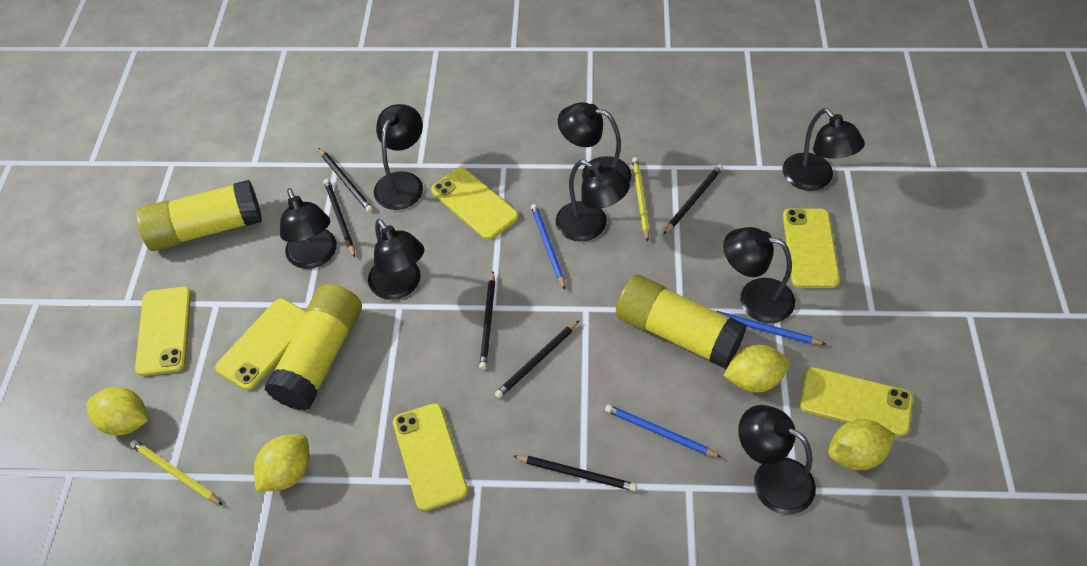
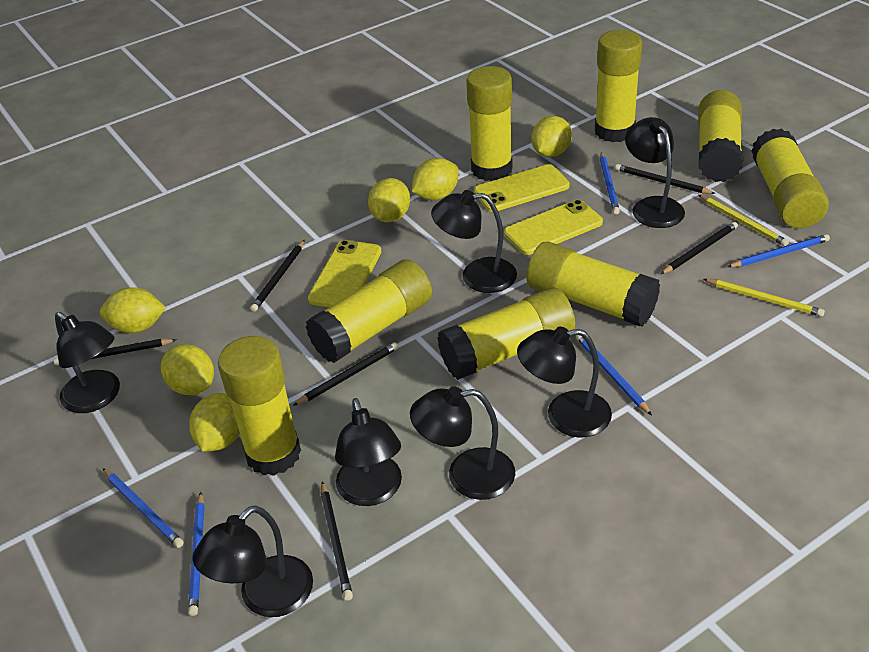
black lamp: [280,188,337,269] [368,219,425,300] [374,104,423,210] [556,160,630,241] [558,102,631,182] [723,227,795,323] [738,405,816,515] [783,108,865,191] = 8 -> [55,312,120,413] [193,505,313,617] [335,398,402,506] [410,387,515,500] [431,190,517,293] [517,326,612,438] [625,117,685,228] = 7
blue pencil: [531,204,565,289] [605,404,722,458] [713,310,826,345] = 3 -> [103,468,184,548] [188,492,204,616] [576,335,652,416] [600,152,620,214] [727,234,830,267] = 5
yellow glue stick: [136,180,262,251] [265,283,362,411] [616,275,747,369] = 3 -> [218,336,301,476] [306,259,432,363] [437,287,575,380] [466,66,513,181] [526,241,660,327] [595,30,642,143] [698,90,743,182] [751,128,829,228] = 8
yellow lemon: [87,387,148,436] [254,434,309,492] [723,345,790,392] [828,419,895,470] = 4 -> [100,287,166,333] [161,344,214,395] [189,393,240,452] [368,178,410,222] [412,158,459,200] [531,116,572,157] = 6
yellow phone: [135,287,191,376] [215,298,306,390] [393,403,468,511] [431,167,519,240] [783,208,840,288] [799,367,913,436] = 6 -> [308,240,382,307] [474,164,570,212] [504,200,603,255] = 3

